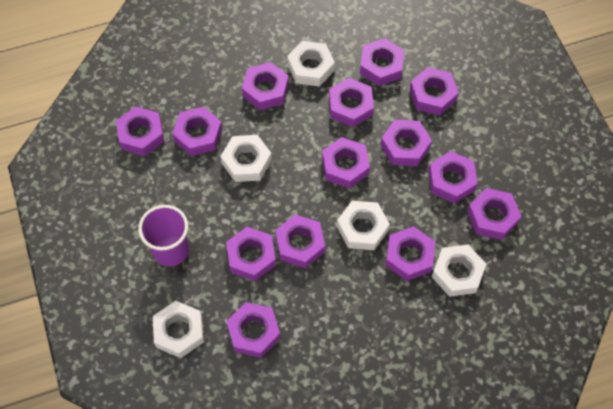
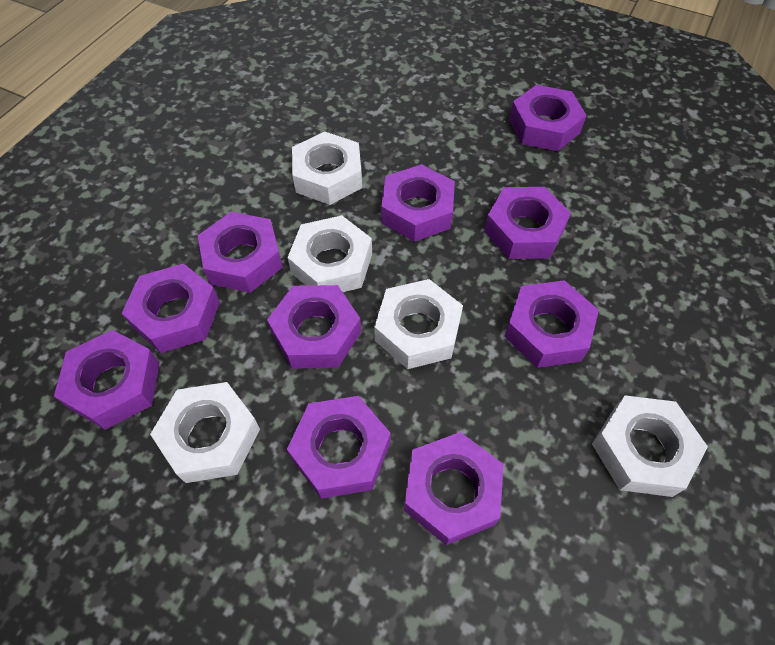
purple cup: [138,205,189,267] = 1 -> none = 0
purple nut: [116,106,165,156] [172,107,222,156] [226,227,276,281] [226,302,280,358] [242,62,289,110] [275,215,325,268] [322,137,370,188] [329,78,374,127] [360,38,405,86] [381,120,432,166] [385,227,435,281] [409,67,459,115] [428,151,478,203] [467,188,521,240] = 14 -> [54,330,160,430] [122,264,220,353] [198,212,283,293] [267,285,361,369] [287,396,391,499] [381,164,455,242] [404,432,504,545] [484,187,571,259] [504,280,599,368] [509,85,587,151] = 10

